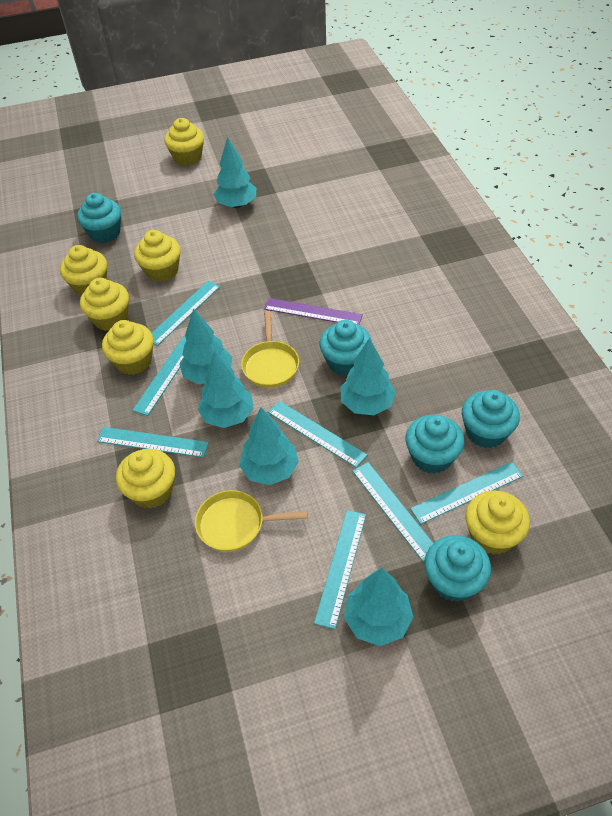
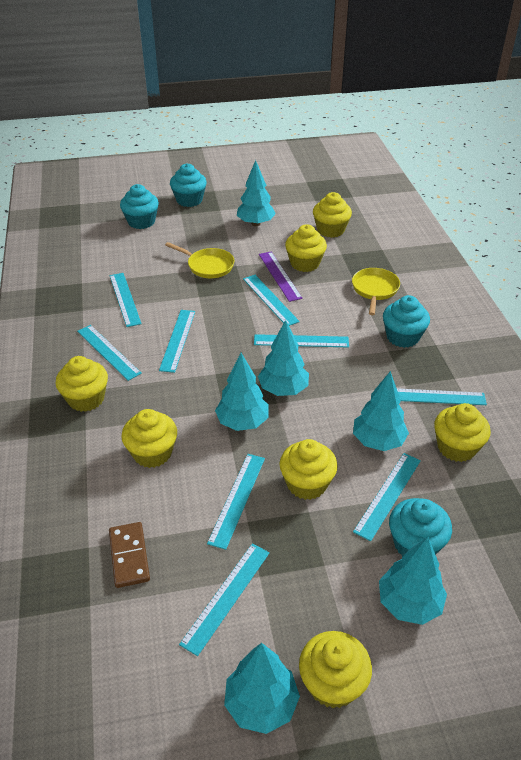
brown domino: none = 0 -> [109,522,150,588] = 1
turquoise cupcake: [77,193,121,243] [319,320,372,376] [406,415,464,474] [424,535,491,602] [462,390,520,448] = 5 -> [120,184,159,229] [170,163,207,207] [383,295,430,348] [389,498,452,557] = 4
turquoise ruler: [97,427,209,458] [132,336,187,416] [152,281,220,346] [268,401,367,468] [314,510,366,629] [352,462,434,561] [410,462,523,524] = 7 -> [77,325,142,381] [110,273,142,327] [159,310,195,373] [179,543,270,656] [207,454,265,550] [243,275,300,326] [254,334,349,348] [353,453,421,541] [397,388,487,405] = 9

